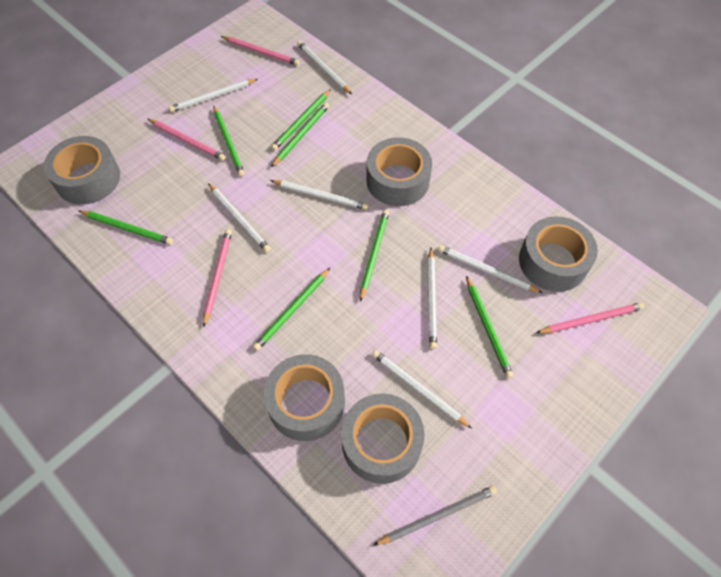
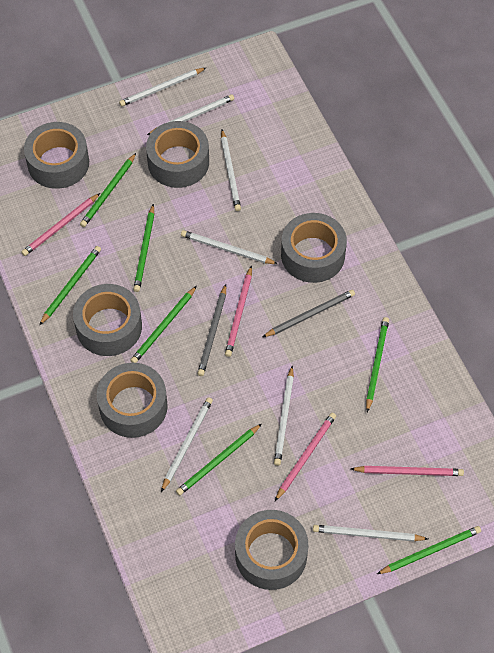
grey pencil: [374,486,497,545] = 1 -> [197,284,226,376] [263,289,355,337] = 2
grey tape: [44,136,120,205] [264,354,345,441] [341,393,424,484] [366,137,432,206] [519,216,598,292] = 5 -> [24,122,89,189] [73,284,142,356] [97,363,168,438] [146,121,209,188] [235,510,308,590] [281,213,347,283] = 6

